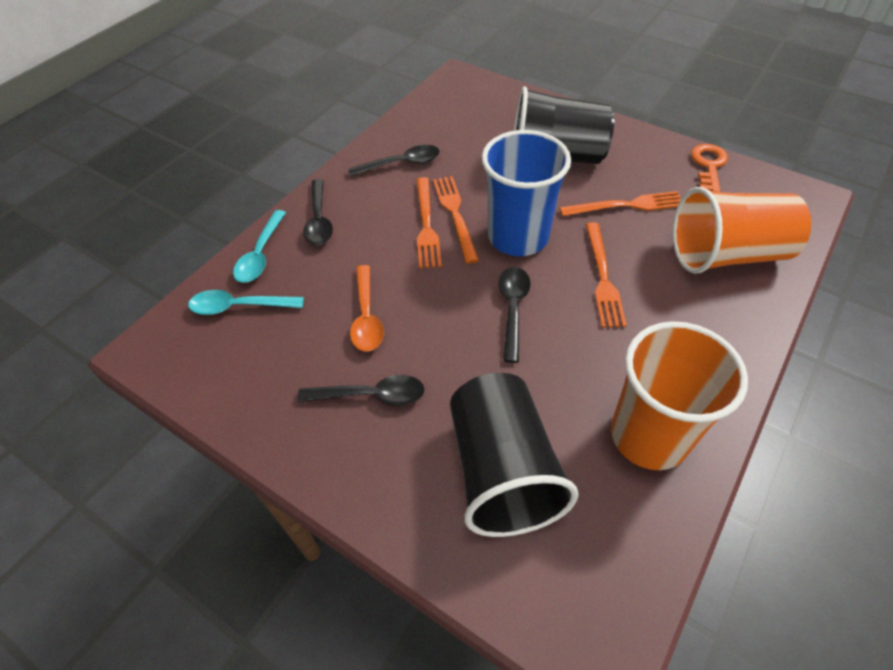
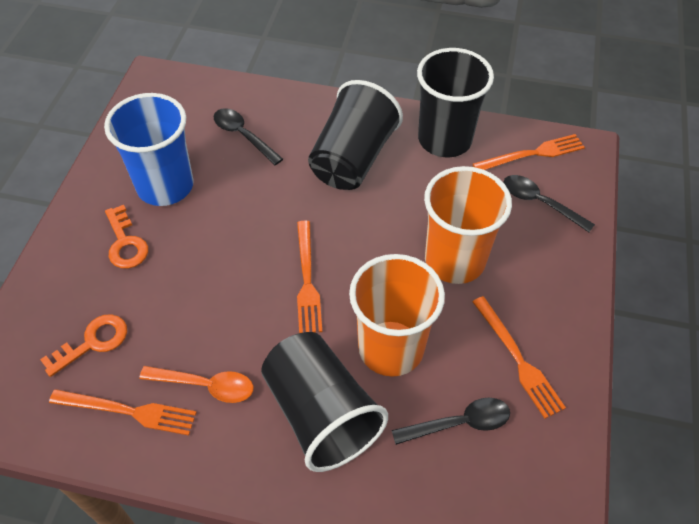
black cup: [450,373,578,537] [514,86,614,164] = 2 -> [261,332,388,472] [308,80,403,190] [417,48,494,157] = 3
black spoon: [298,375,425,406] [303,179,333,245] [348,145,440,177] [498,267,531,363] = 4 -> [214,108,283,165] [392,398,510,445] [503,175,595,232] = 3
orange key: [691,144,728,192] = 1 -> [40,314,127,377] [105,205,148,269] = 2
turquoise spoon: [188,290,304,315] [233,210,286,283] = 2 -> none = 0

